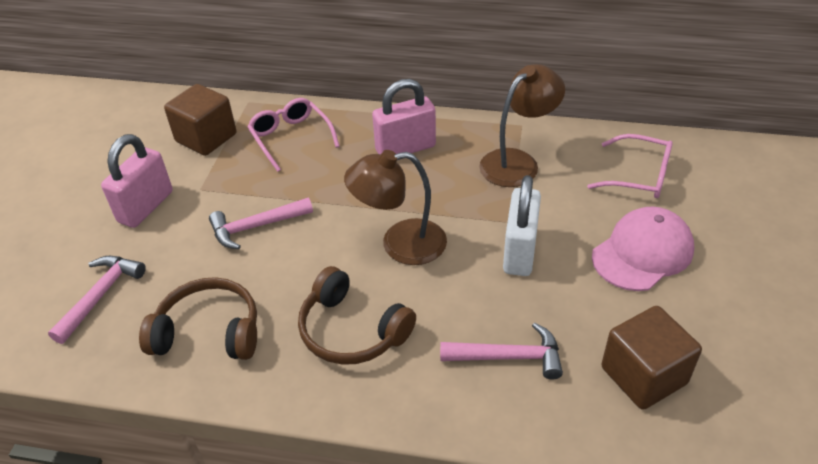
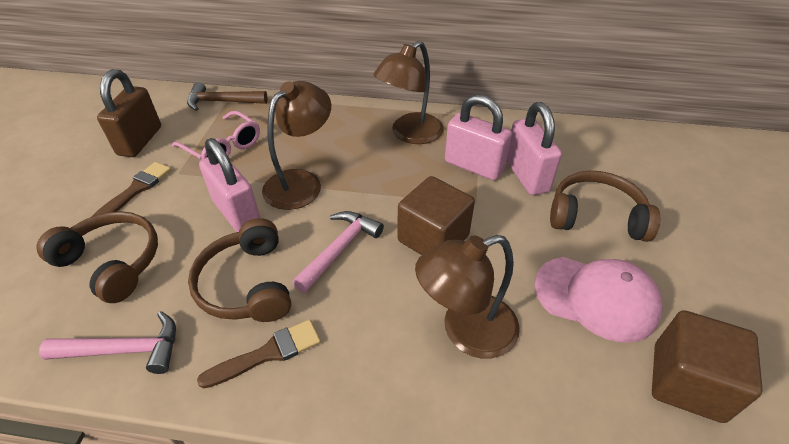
brown brush: none = 0 -> [92,162,171,217] [197,319,321,388] = 2
brown hammer: none = 0 -> [187,82,267,111] = 1
brown headphones: [139,277,257,360] [298,266,416,365] = 2 -> [36,211,158,303] [188,218,291,322] [550,171,660,242] = 3
brown lamp: [344,150,447,265] [479,64,565,187] = 2 -> [262,81,331,210] [374,41,444,144] [415,235,520,359] = 3
brown padlock: none = 0 -> [97,69,161,157] = 1
pink glasses: [247,98,340,172] [587,134,673,198] = 2 -> [172,111,260,160] = 1
pink hammer: [48,256,146,344] [209,198,313,249] [440,323,563,379] = 3 -> [39,311,176,374] [292,211,384,293] = 2
pink padlock: [101,134,173,228] [372,79,436,154] = 2 -> [199,138,260,232] [445,94,512,180] [506,102,562,195] = 3
white padlock: [503,175,541,276] = 1 -> none = 0

